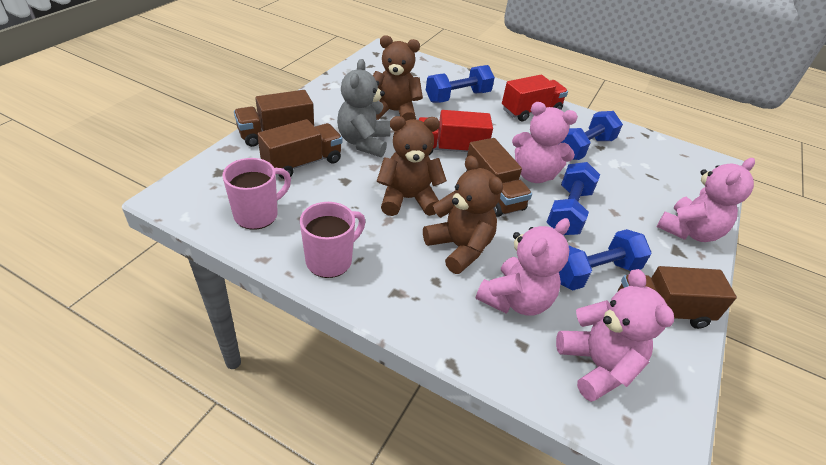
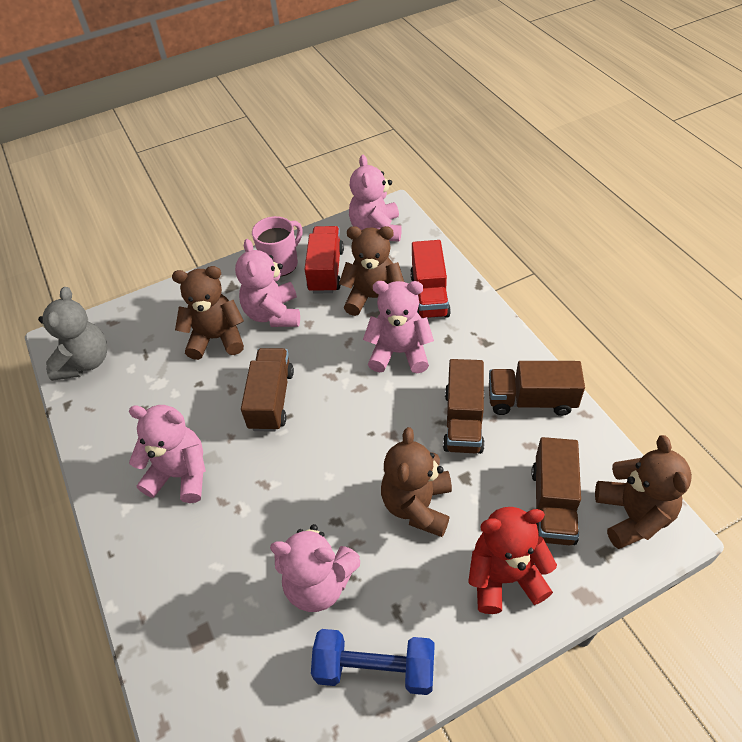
blue dumbbell: [426,65,495,103] [547,162,600,235] [559,229,652,290] [561,111,623,160] = 4 -> [311,629,435,695] = 1
brown teddy bear: [373,35,423,121] [376,116,447,216] [423,155,503,274] = 3 -> [172,266,244,360] [339,226,404,316] [381,427,452,537] [595,435,692,549] = 4
pink mug: [222,158,291,229] [300,202,366,278] = 2 -> [252,216,303,277] = 1
pink teddy bear: [476,218,570,316] [512,102,578,183] [556,269,674,402] [657,158,755,242] = 4 -> [129,405,206,503] [235,239,300,327] [270,524,360,612] [349,155,402,242] [363,281,434,373] = 5
red teddy bear: none = 0 -> [468,507,557,614] = 1

